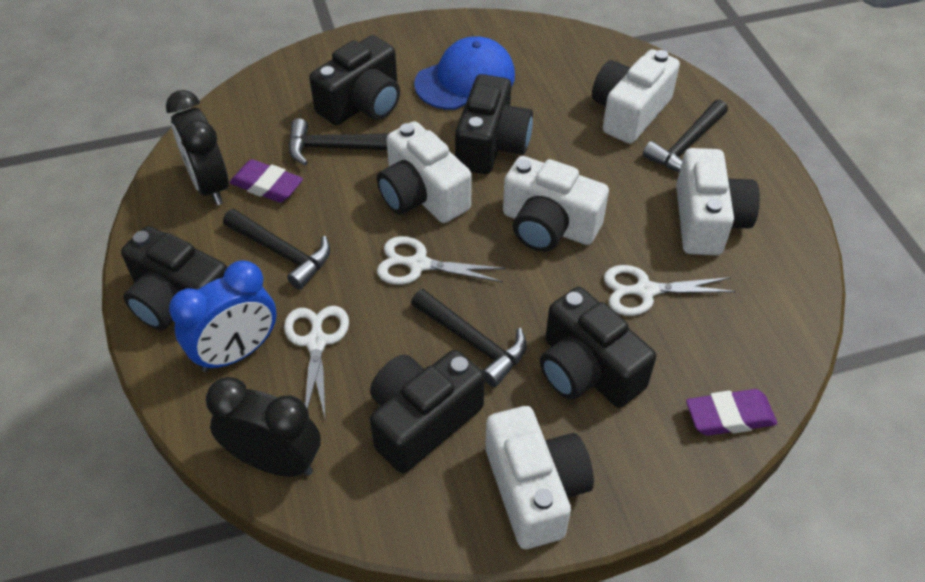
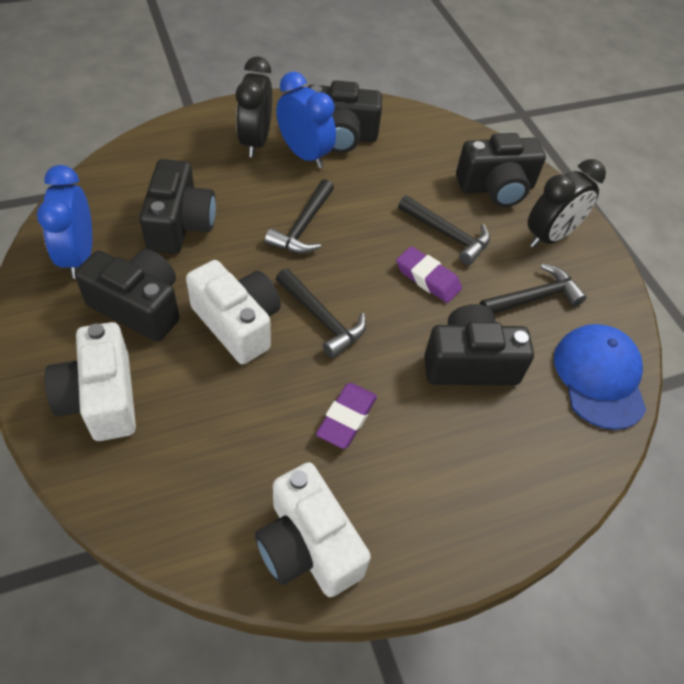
blue clock: [169,260,277,372] = 1 -> [37,165,92,279] [276,72,336,168] = 2
white camera: [377,121,472,223] [485,406,594,549] [503,156,609,252] [592,49,680,144] [676,148,760,255] = 5 -> [44,322,136,441] [186,260,281,364] [255,462,371,597] = 3
white scissors: [284,306,349,417] [377,236,506,285] [604,265,736,316] = 3 -> none = 0

